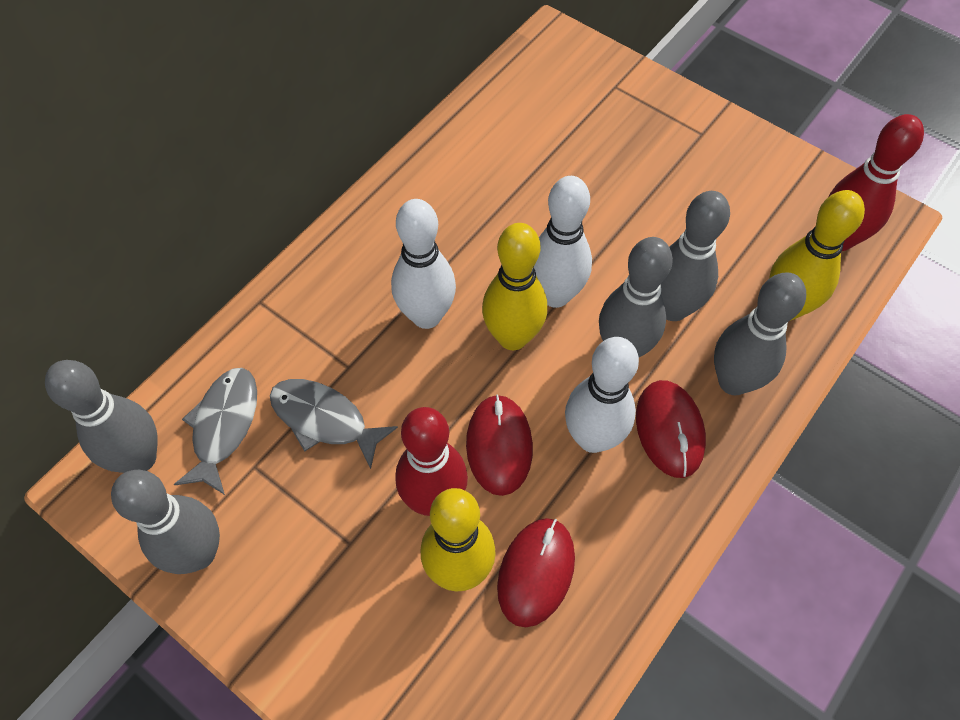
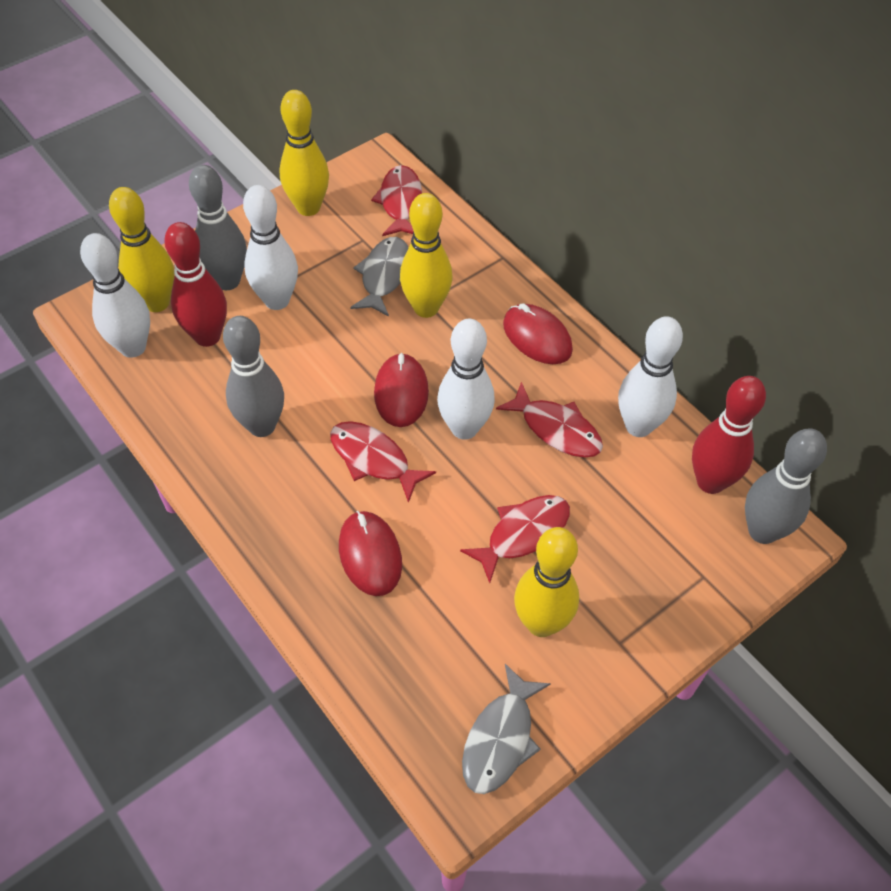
grey bowling pin: [45,360,158,473] [111,470,220,574] [599,237,673,357] [661,191,730,321] [714,273,806,395] = 5 -> [189,165,247,290] [223,316,284,437] [745,428,827,544] = 3
red fish: none = 0 -> [330,421,436,503] [371,165,422,236] [460,495,570,583] [496,382,603,458] = 4
white bowling pin: [391,199,456,329] [534,176,592,308] [565,337,639,453] = 3 -> [80,233,150,358] [243,185,298,310] [437,319,495,440] [618,316,683,437] = 4
yellow bowling pin: [421,488,496,592] [482,223,547,350] [769,190,865,321] = 3 -> [109,187,174,312] [279,90,329,216] [400,193,452,318] [514,527,579,637] = 4

